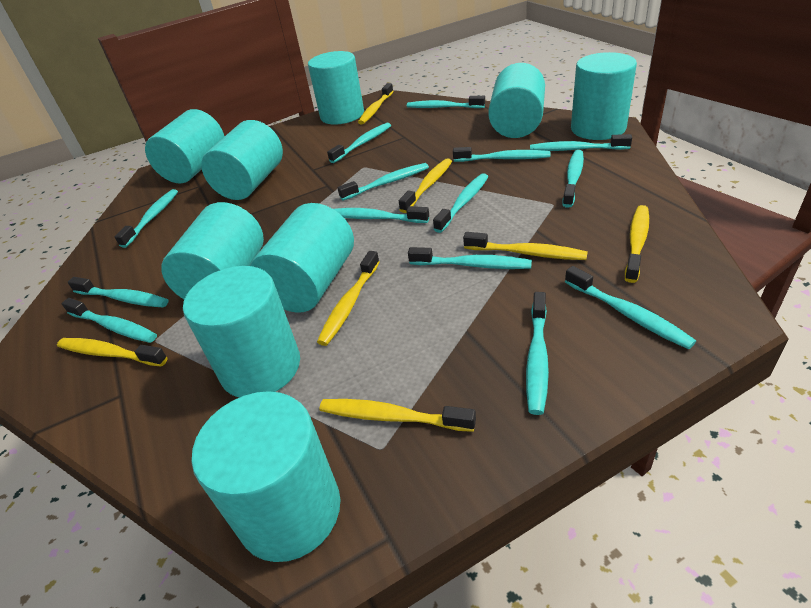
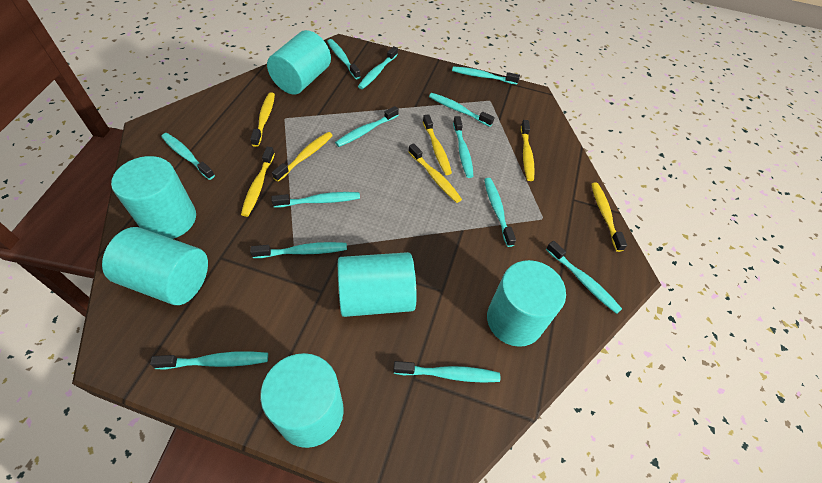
turquoise cylinder: [145,109,224,184] [161,202,264,299] [183,266,300,398] [192,391,340,562] [201,120,283,200] [250,203,354,313] [308,51,364,124] [488,63,545,138] [571,52,637,140] = 9 -> [102,227,208,305] [111,156,196,239] [260,353,344,448] [267,30,331,95] [338,252,417,317] [487,260,566,347] = 6
turquoise toothbrush: [61,298,157,343] [68,277,169,307] [115,189,178,248] [327,123,391,163] [334,206,429,223] [338,163,429,201] [407,96,485,108] [408,247,532,269] [433,173,489,233] [453,147,551,162] [526,292,549,415] [530,134,632,151] [563,150,584,208] [565,266,696,349] = 14 -> [150,351,268,370] [161,133,215,180] [250,242,347,258] [271,192,360,208] [327,39,361,79] [335,106,399,147] [358,46,398,89] [393,361,500,383] [429,93,495,127] [452,66,520,85] [453,116,473,178] [484,178,516,247] [546,241,622,314] = 13

